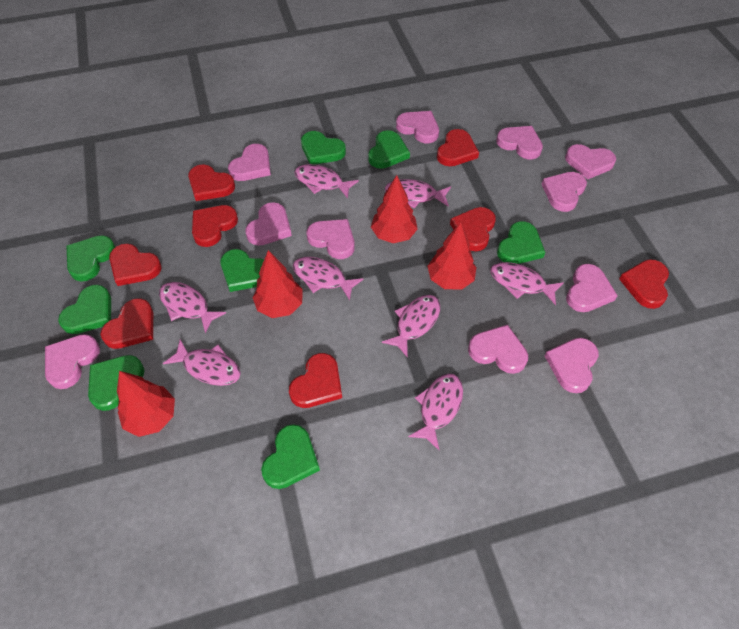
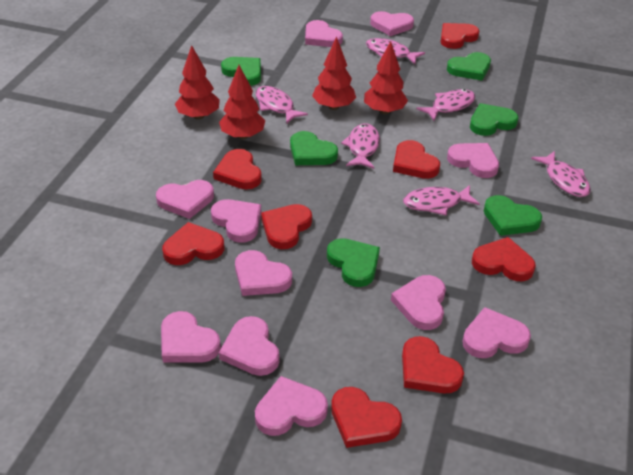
green heart: [58,285,111,334] [67,235,115,282] [88,355,144,411] [220,249,264,292] [261,424,320,489] [301,131,346,165] [368,130,410,169] [497,221,546,264] = 8 -> [221,57,261,86] [290,131,338,165] [327,238,380,287] [447,52,491,81] [470,103,518,136] [484,195,542,236] = 6
pink fish: [159,282,226,334] [163,339,241,386] [293,257,363,300] [294,164,359,199] [382,295,440,358] [385,179,451,209] [408,373,463,450] [490,262,564,305] = 8 -> [256,86,308,124] [341,123,380,169] [366,38,425,64] [403,185,480,216] [416,89,475,121] [531,151,591,197] = 6

